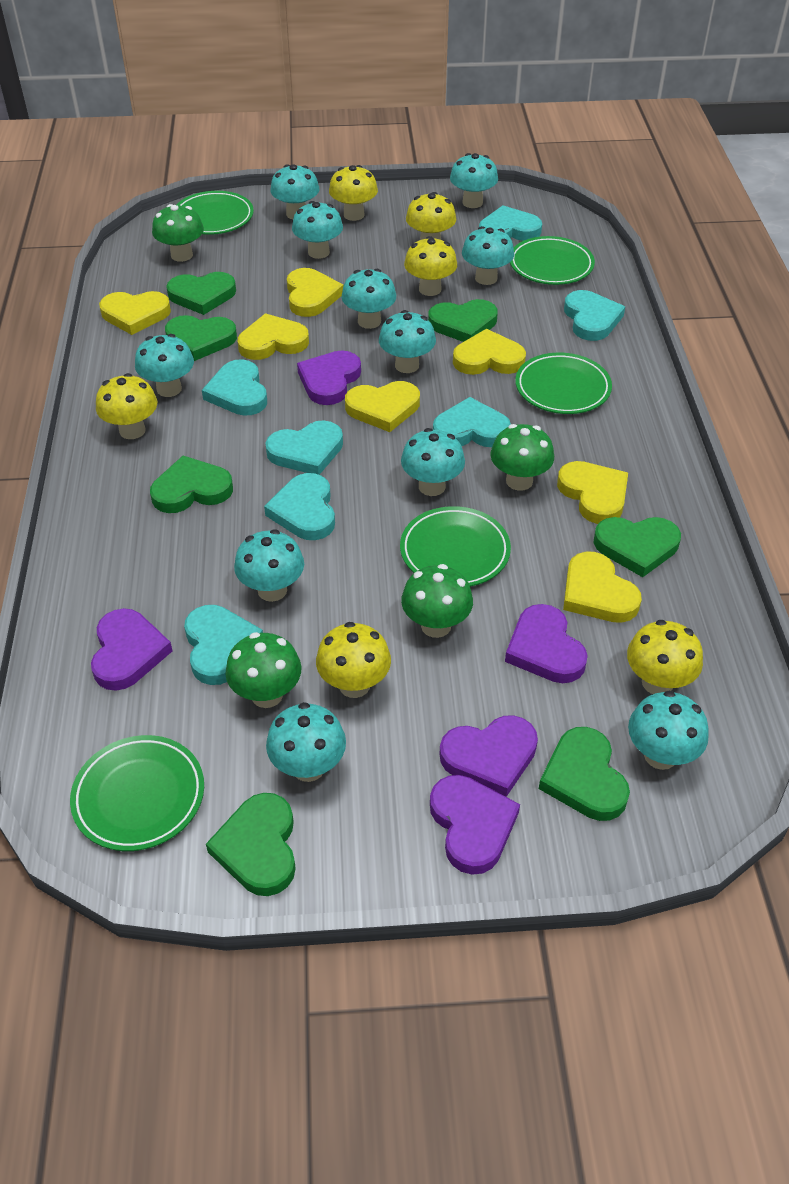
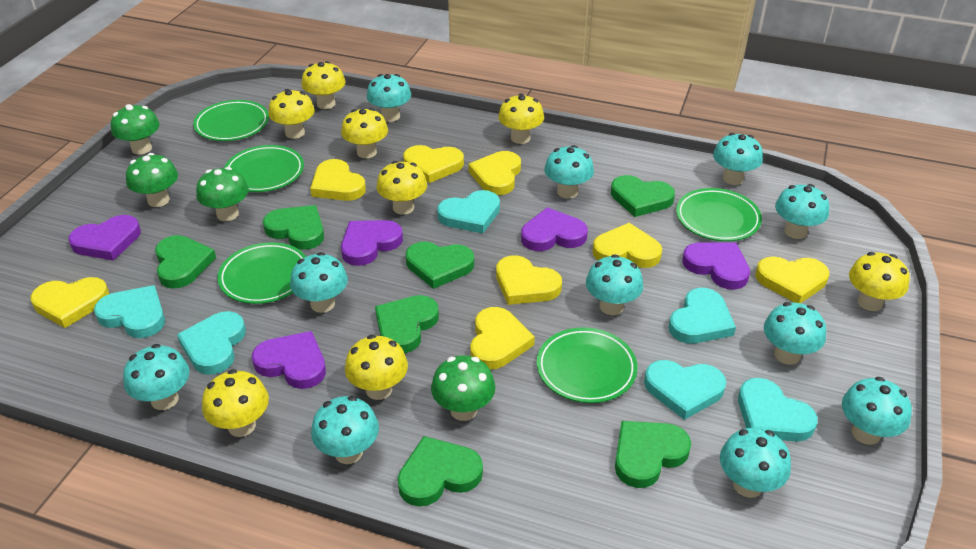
turquoise heart: [184,605,263,685] [202,359,267,416] [264,473,335,540] [265,420,343,475] [433,397,511,447] [479,206,542,241] [564,290,625,341] = 7 -> [94,285,165,338] [177,311,246,375] [437,190,500,233] [644,360,726,420] [668,288,736,344] [738,378,818,442] = 6
yellow heart: [99,291,171,335] [238,313,309,360] [287,268,344,317] [345,381,420,432] [453,329,526,375] [557,461,628,524] [563,552,642,623] = 7 -> [31,277,109,328] [310,159,366,201] [403,145,464,183] [469,151,521,195] [470,307,535,369] [496,255,562,305] [592,223,662,268] [756,256,829,303] = 8
yellow mushroom: [96,373,157,439] [316,622,391,698] [329,165,378,221] [404,236,457,296] [406,192,456,240] [627,620,703,694] = 6 -> [202,369,269,437] [269,89,315,139] [301,61,345,109] [341,108,388,158] [345,335,408,400] [377,161,427,215] [498,93,544,144] [849,252,909,311] = 8

